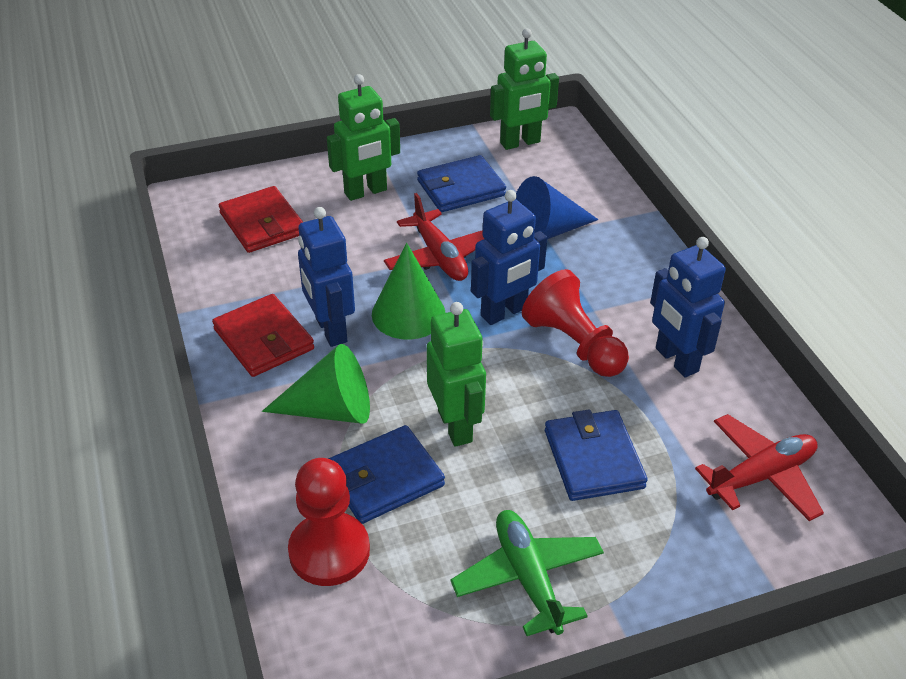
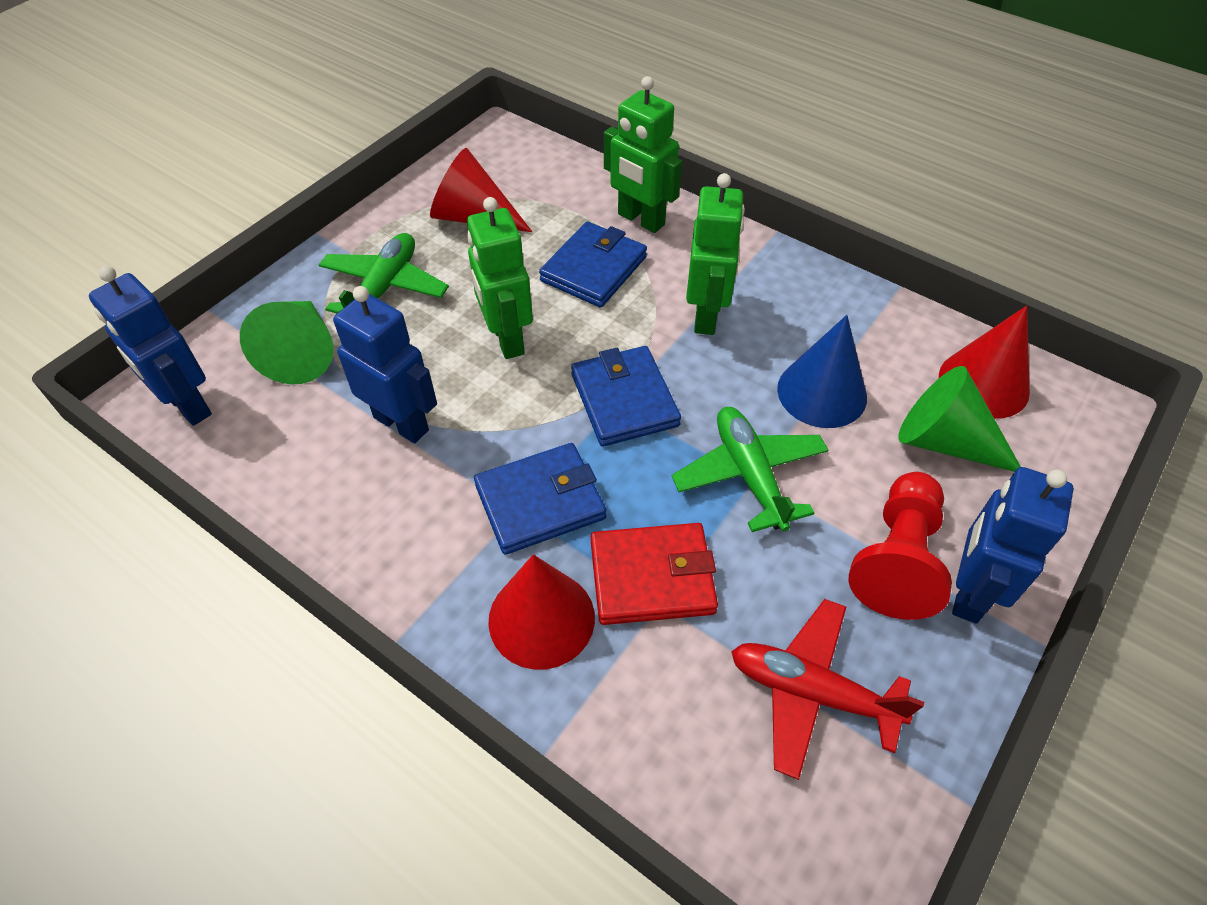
green plane: [450,510,604,636] = 1 -> [319,233,449,313] [672,407,829,532] = 2
red cone: none = 0 -> [430,148,532,232] [488,554,595,670] [939,306,1030,419] = 3
red pawn: [288,458,370,586] [522,269,629,377] = 2 -> [848,472,952,620] = 1
red plane: [384,193,484,281] [695,414,824,521] = 2 -> [731,599,924,780] = 1
red wallet: [212,294,314,377] [219,186,303,253] = 2 -> [591,523,718,625] = 1

